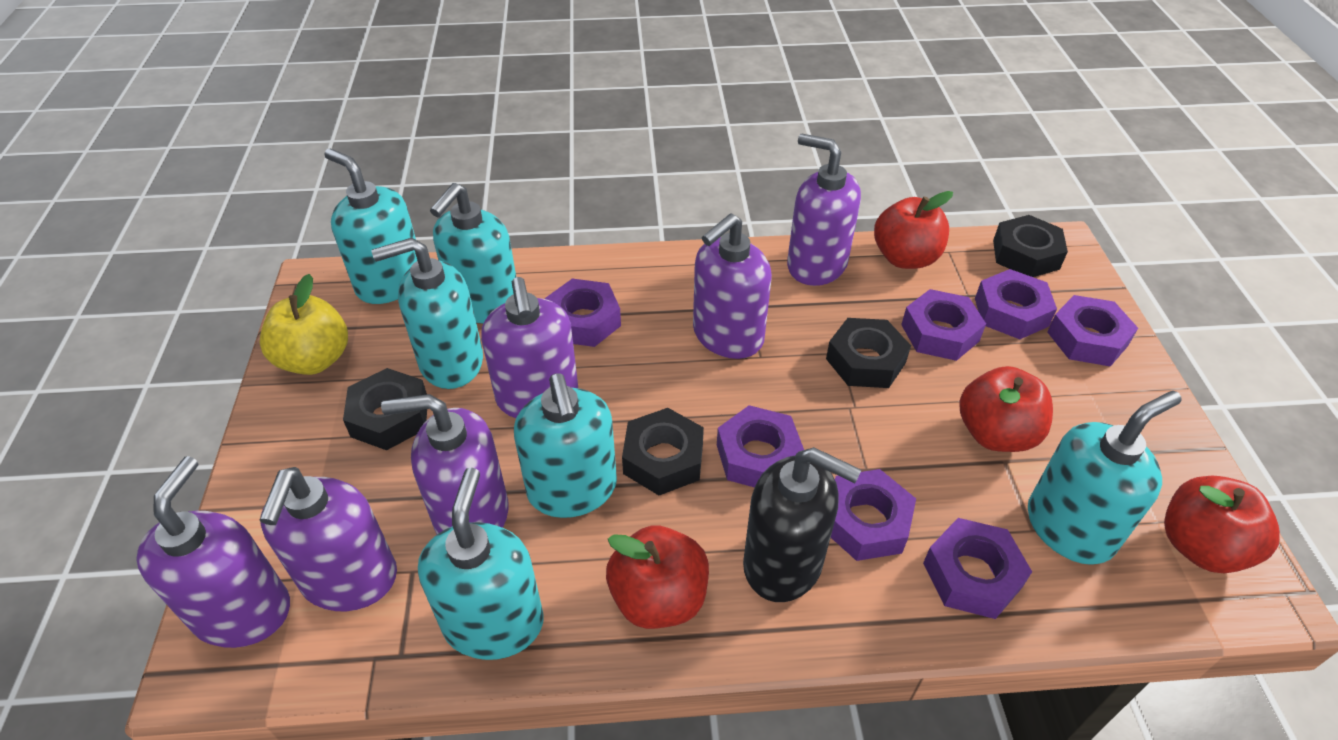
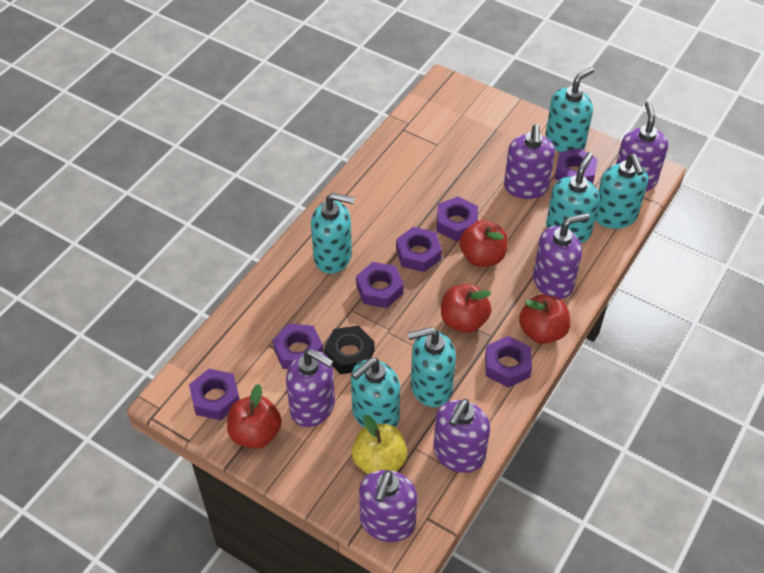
black nut: [343,368,427,450] [622,408,704,495] [826,318,911,388] [993,215,1068,277] = 4 -> [324,326,375,374] = 1
black soap dispenser: [743,447,861,602] = 1 -> none = 0

